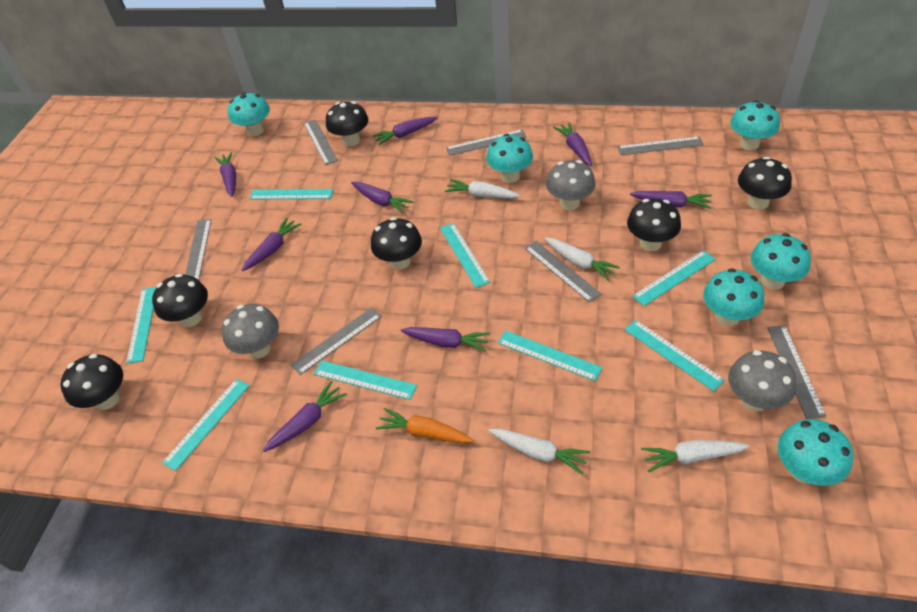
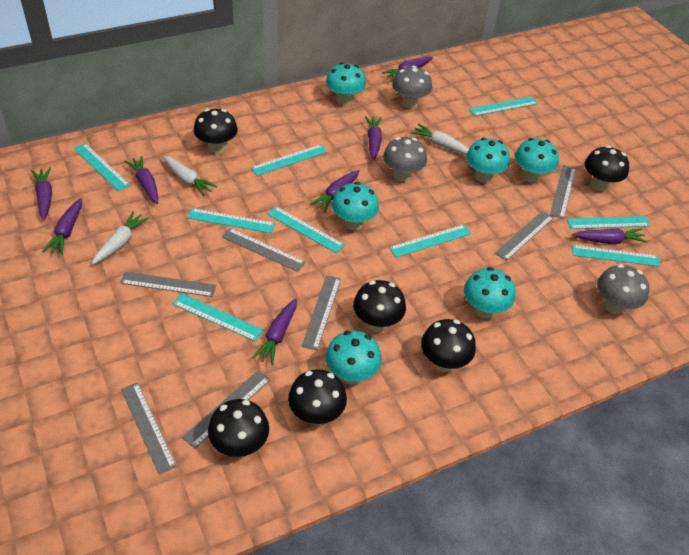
orange carrot: [376,408,474,443] = 1 -> none = 0
turquoise ruler: [126,287,156,363] [162,379,250,471] [249,189,333,199] [314,360,417,400] [440,223,490,288] [498,330,602,381] [625,320,725,391] [632,250,716,306] = 8 -> [74,143,130,191] [173,293,264,342] [187,208,275,233] [251,144,327,176] [267,206,345,253] [389,224,471,257] [469,97,538,116] [567,216,651,229] [572,245,660,267] = 9
white carrot: [445,179,520,199] [489,429,590,474] [544,238,620,281] [641,440,750,472] = 4 -> [92,211,149,265] [163,156,217,196] [411,124,469,154] = 3

